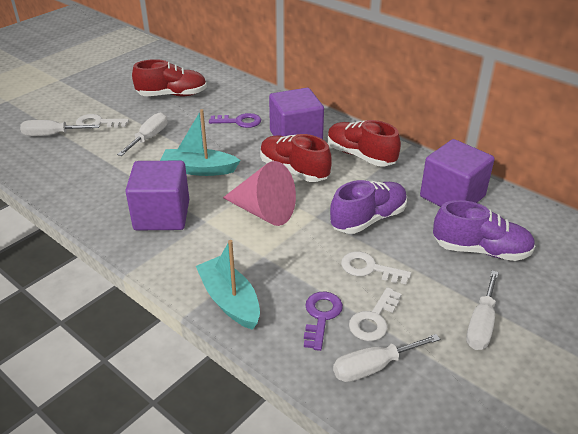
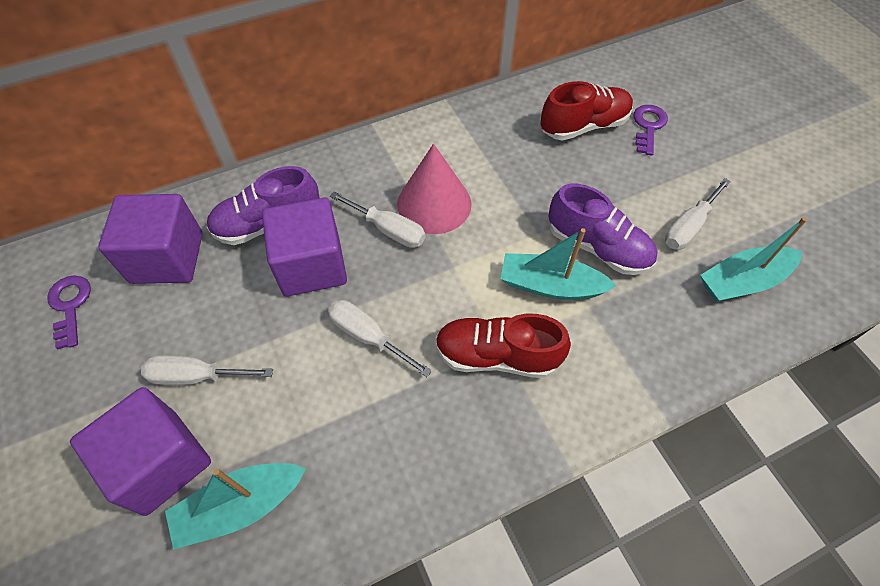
red shoe: [132,59,207,96] [260,134,332,182] [328,120,401,166] = 3 -> [435,314,571,378] [540,81,633,141] = 2
turquoise boat: [160,109,241,176] [196,240,260,330] = 2 -> [165,463,306,550] [501,228,617,300] [700,217,807,302] = 3
white key: [76,114,129,129] [341,251,411,284] [349,287,402,341] = 3 -> none = 0

